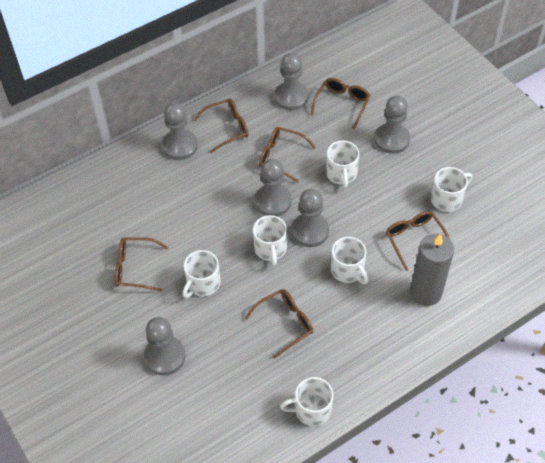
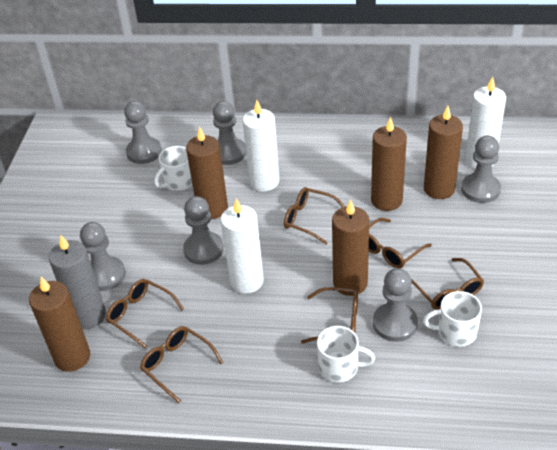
brown candle: none = 0 -> [29,277,90,372] [186,127,228,219] [332,199,369,296] [371,117,407,211] [424,106,463,199] = 5
white candle: none = 0 -> [221,198,264,294] [243,100,280,191] [465,77,506,169] = 3
white mug: [182,250,220,298] [253,215,287,266] [280,377,333,426] [326,141,359,188] [331,237,368,284] [431,167,472,212] = 6 -> [154,146,192,191] [317,326,375,382] [423,291,482,346] = 3

